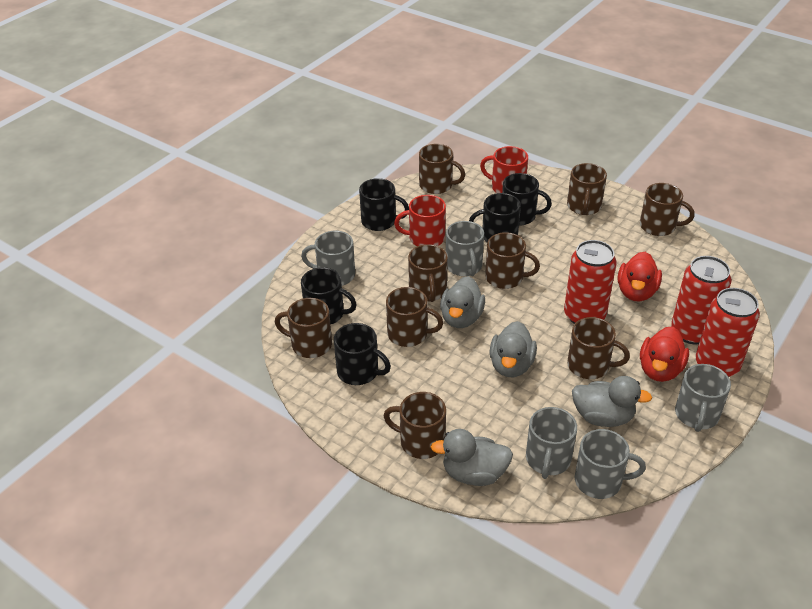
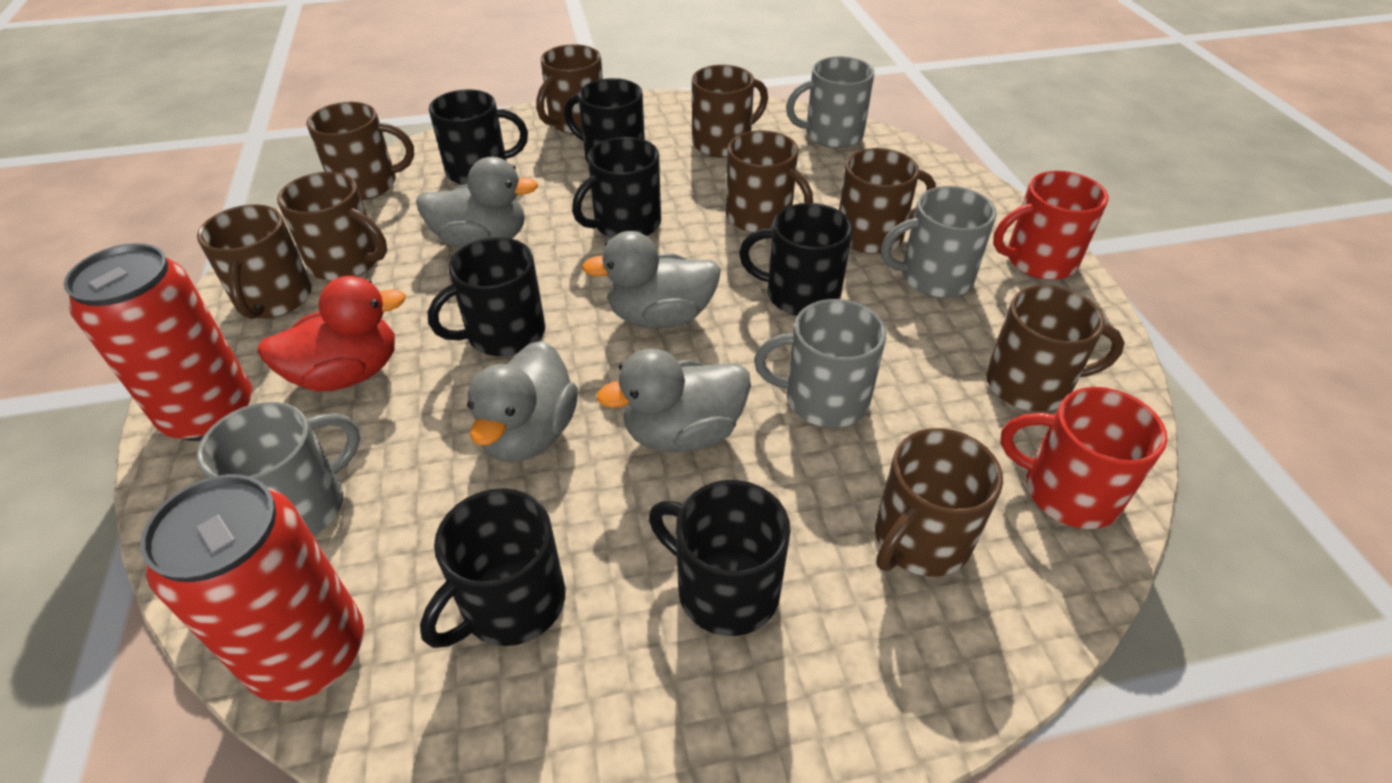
black mug: [301,267,357,325] [334,323,391,385] [359,178,409,231] [469,193,521,242] [502,173,552,226] = 5 -> [420,488,565,648] [428,237,545,356] [429,89,528,185] [564,78,645,163] [572,137,661,238] [649,480,791,636] [739,203,853,316] = 7
grey mug: [301,231,355,286] [446,221,484,276] [526,407,577,479] [575,429,646,499] [675,364,731,432] = 5 -> [197,402,360,536] [754,299,886,428] [786,56,874,148] [881,186,997,298] = 4
red can: [564,240,616,324] [671,256,731,344] [696,288,760,377] = 3 -> [63,243,252,441] [140,474,364,702] = 2
red duck: [618,252,662,302] [640,327,689,382] = 2 -> [257,276,406,392] = 1

